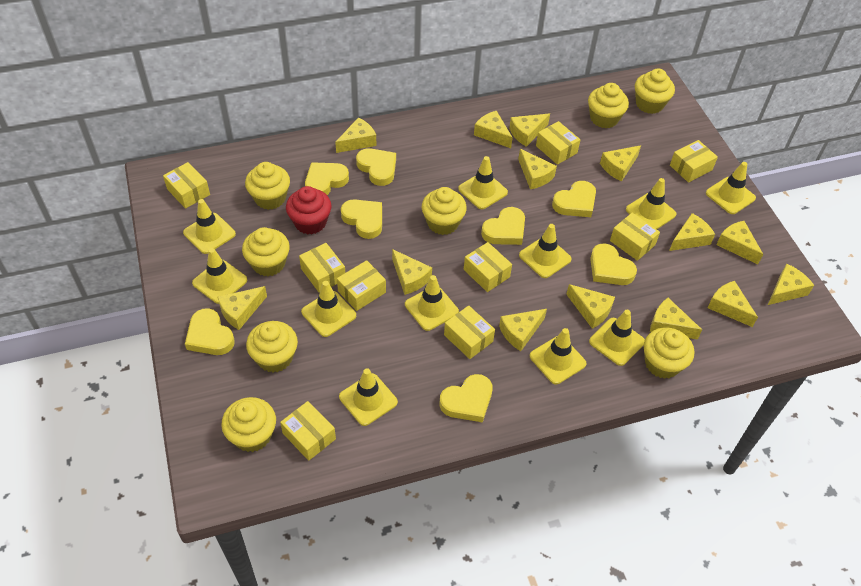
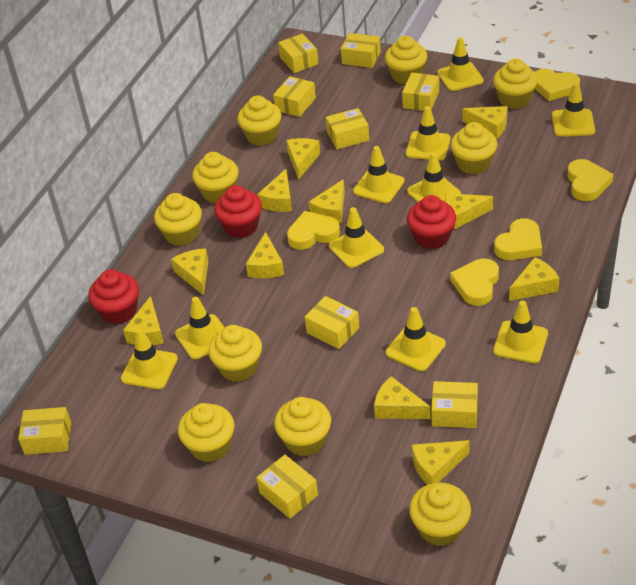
red cupcake: [286,186,331,235] = 1 -> [88,270,139,324] [214,185,262,238] [407,195,456,250] = 3
yellow cheese: [217,286,267,330] [335,117,377,153] [392,249,432,295] [474,111,513,148] [499,309,547,351] [509,113,550,147] [518,149,557,189] [566,284,615,329] [600,145,641,182] [650,298,702,340] [669,213,715,251] [707,281,758,327] [716,221,763,264] [768,264,814,305] = 14 -> [123,296,164,345] [171,248,209,296] [246,232,284,278] [257,169,292,212] [286,138,320,180] [309,179,345,223] [374,376,430,419] [412,440,470,485] [445,193,493,229] [463,106,507,139] [509,257,560,301] = 11
yellow cupcake: [221,397,276,452] [242,227,290,276] [245,162,290,210] [246,321,298,372] [422,187,467,235] [588,83,629,128] [635,68,675,114] [644,327,694,379] = 8 -> [154,193,202,246] [178,403,235,462] [192,152,239,203] [208,325,262,382] [237,95,281,146] [274,397,331,456] [385,36,427,85] [409,483,471,546] [450,122,497,174] [493,59,538,109] = 10
yellow heart: [185,308,235,355] [305,162,349,195] [341,199,382,239] [356,148,396,186] [439,374,492,423] [481,207,525,245] [552,181,596,217] [590,243,637,285] = 8 -> [287,211,340,250] [450,259,499,306] [494,218,542,260] [535,69,580,101] [567,159,613,201] = 5
yellow traffic cone: [183,199,236,254] [192,248,247,304] [301,281,356,337] [339,368,398,426] [405,275,459,331] [458,156,508,209] [519,224,572,278] [530,328,587,384] [589,310,645,366] [626,178,677,229] [706,162,756,214] = 11 -> [121,328,178,389] [175,297,225,359] [329,207,384,268] [353,146,404,203] [386,307,446,371] [406,106,451,161] [407,152,461,202] [437,37,484,91] [493,300,548,363] [552,83,595,137] = 10

